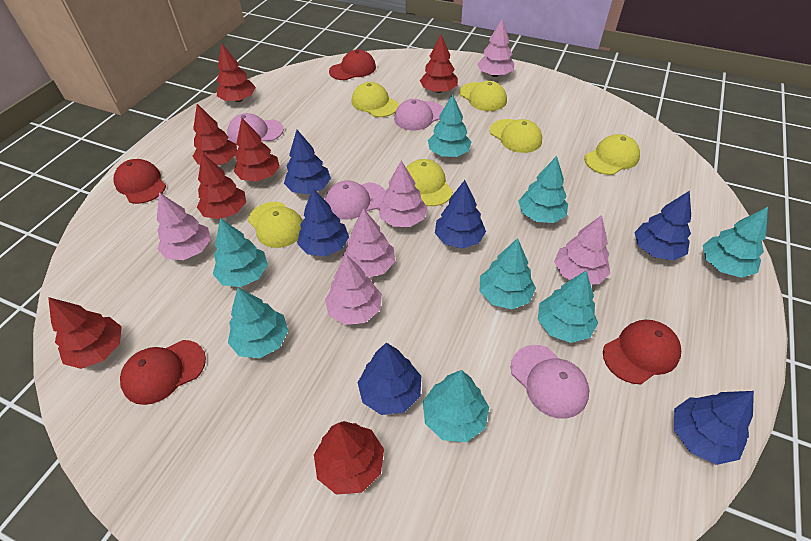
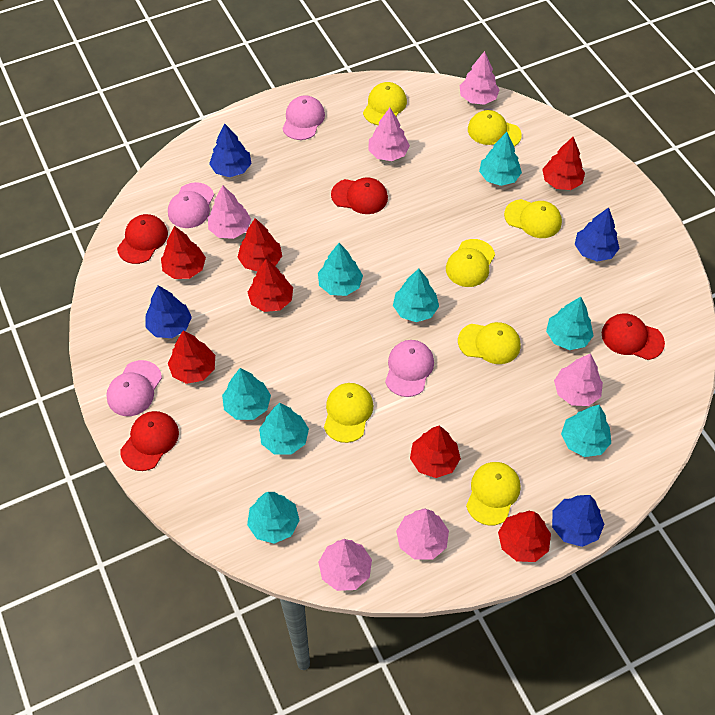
blue tree: [284,130,331,194] [297,189,349,257] [358,343,421,415] [435,180,486,249] [634,191,691,261] [674,391,754,465] = 6 -> [145,285,192,338] [209,123,252,177] [552,495,604,547] [575,207,620,262] = 4
yellow cap: [248,202,303,248] [352,82,399,117] [406,159,453,206] [459,81,507,111] [490,119,542,153] [584,134,640,175] = 6 -> [324,383,373,443] [363,82,407,125] [446,239,495,287] [458,322,520,364] [466,462,521,526] [468,110,522,147] [504,199,562,238] = 7

